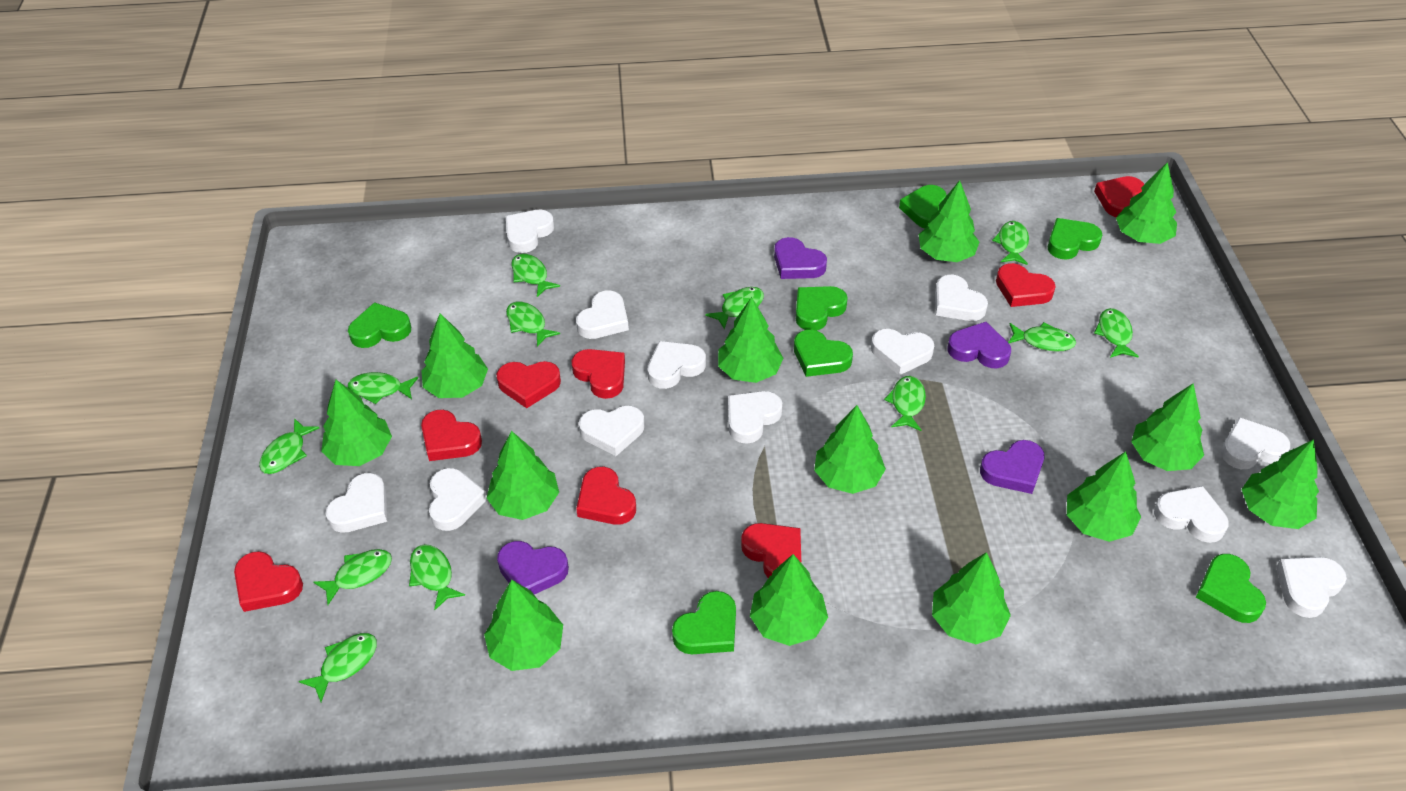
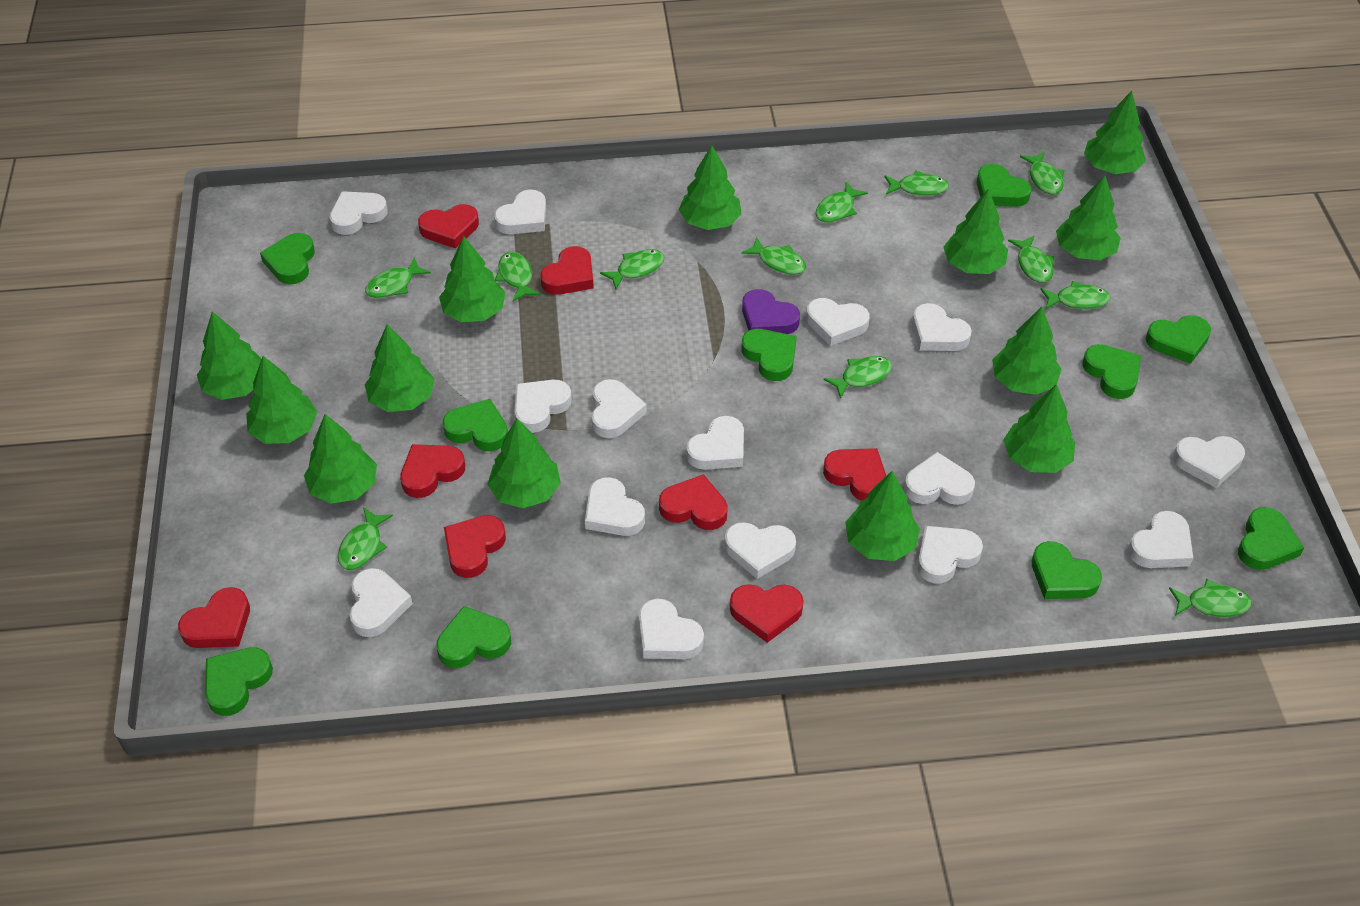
green heart: [348,302,411,348] [672,591,736,654] [794,330,853,377] [796,286,848,331] [899,185,947,228] [1048,218,1102,260] [1196,554,1266,623] = 7 -> [205,647,273,716] [260,233,315,284] [436,606,511,668] [442,399,508,451] [741,329,797,381] [977,164,1032,207] [1032,541,1102,599] [1083,344,1141,399] [1146,315,1211,364] [1238,507,1304,570] = 10
purple heart: [497,541,569,594] [774,237,827,279] [947,322,1011,368] [980,440,1044,494] = 4 -> [742,289,800,334] = 1
white heart: [325,473,387,533] [429,468,487,531] [506,210,554,253] [576,290,629,339] [579,406,644,456] [647,341,706,389] [728,391,782,444] [871,329,934,375] [935,275,988,321] [1154,486,1229,543] [1221,417,1290,469] [1276,557,1347,618] = 12 -> [330,191,388,235] [349,568,413,637] [494,190,546,234] [515,380,572,433] [585,477,645,536] [591,379,647,438] [639,599,704,659] [686,416,744,470] [725,522,796,579] [806,298,869,346] [904,452,975,505] [912,303,972,351] [917,526,983,583] [1128,511,1193,568] [1173,436,1245,488] = 15

